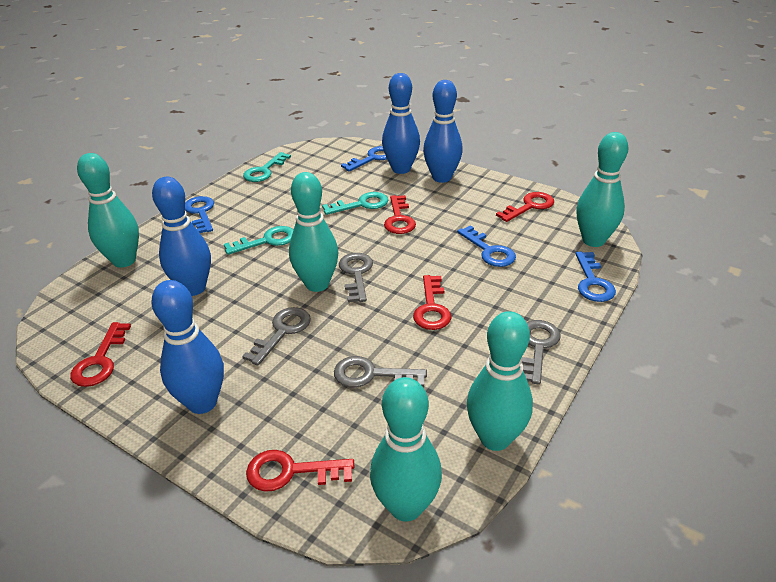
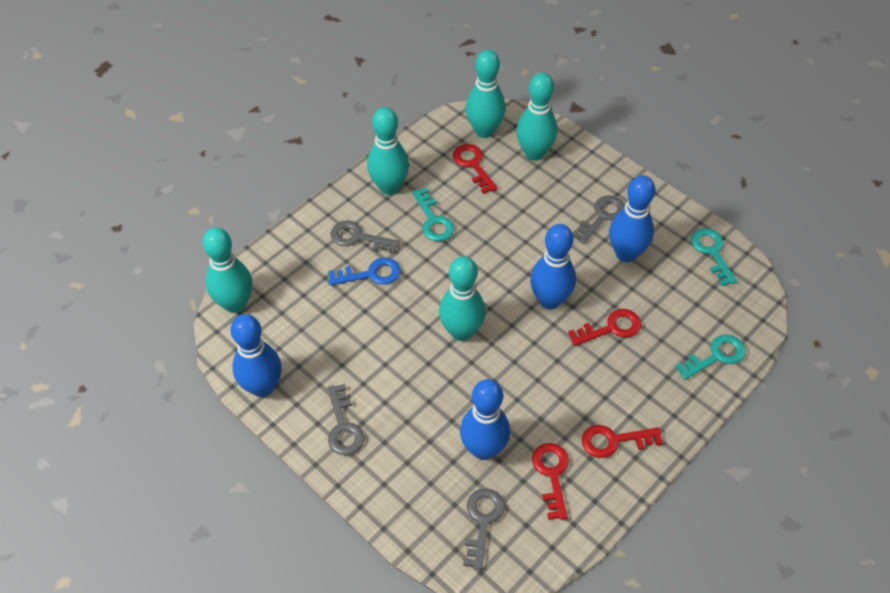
blue key: [185,196,214,233] [341,146,387,172] [457,225,516,267] [576,252,616,302] = 4 -> [328,257,401,286] = 1
red key: [70,322,131,387] [246,450,354,492] [384,195,416,234] [413,275,452,330] [496,192,554,222] = 5 -> [453,144,497,194] [532,443,569,520] [568,309,641,346] [582,425,663,458] = 4

